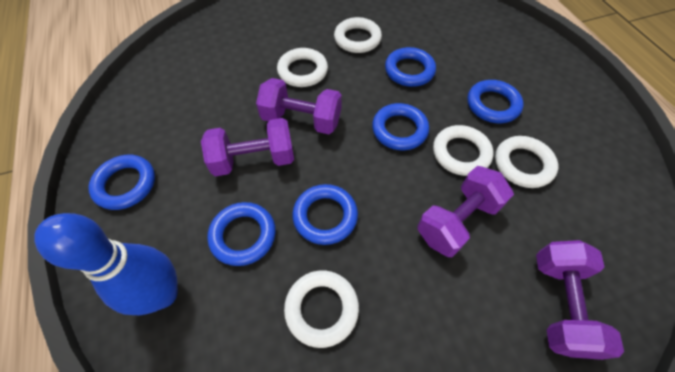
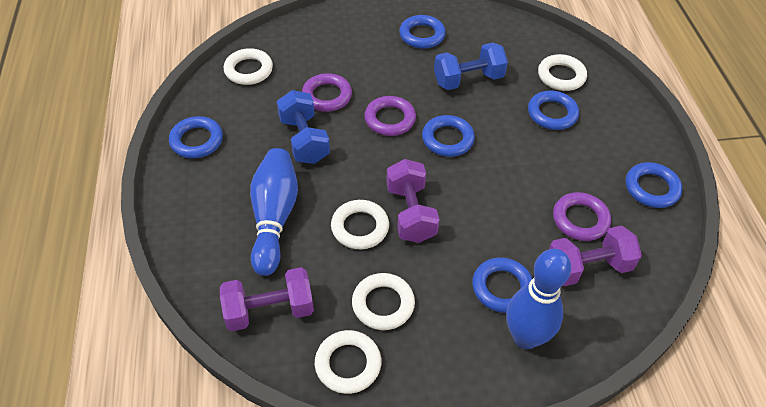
blue bowling pin: [34,213,178,315] = 1 -> [250,148,298,276] [506,249,571,349] = 2
blue dumbbell: none = 0 -> [277,90,330,164] [434,43,508,90] = 2
purple dumbbell: [201,118,294,176] [256,78,342,134] [417,166,514,257] [536,240,624,360] = 4 -> [220,267,314,331] [386,159,440,243] [549,226,642,286] = 3
purple ring: none = 0 -> [302,73,352,112] [364,96,416,136] [553,192,611,241] = 3

